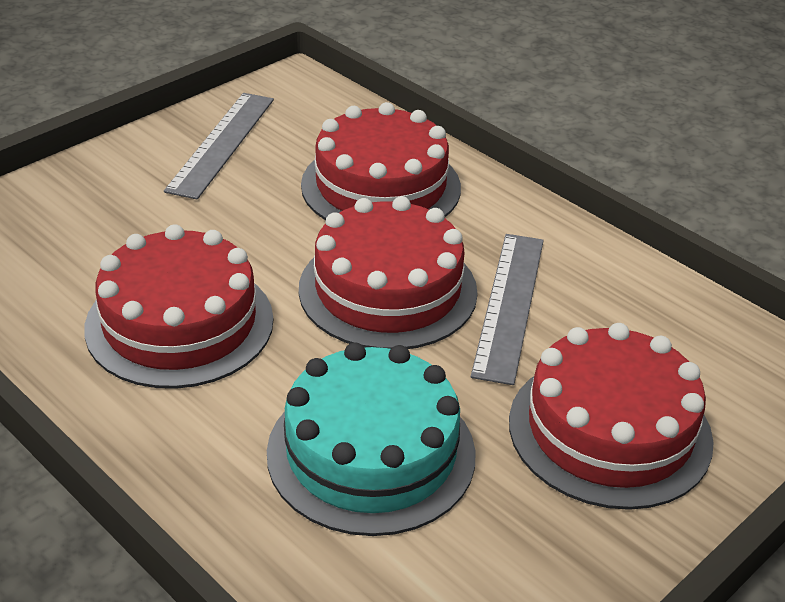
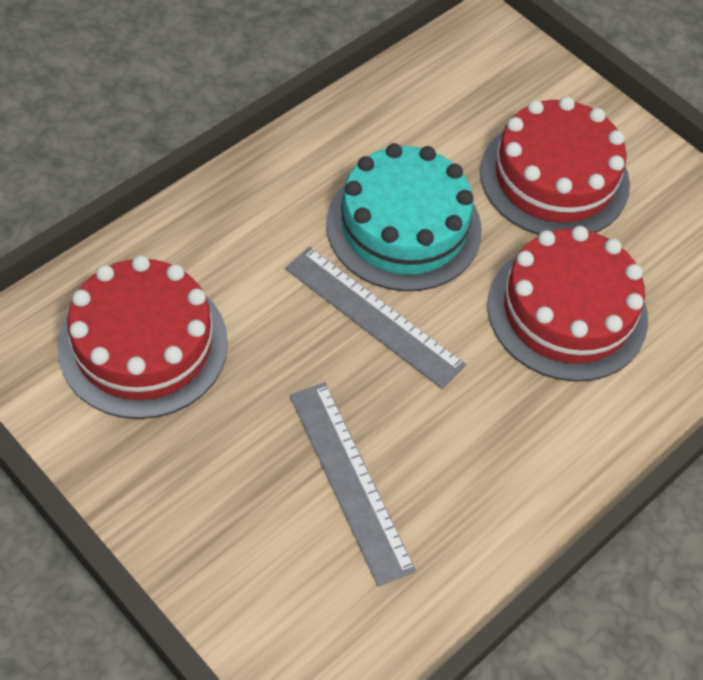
red cake: [84,224,273,389] [299,196,478,349] [301,102,461,220] [509,323,714,510] = 4 -> [58,255,228,419] [480,97,630,235] [488,226,648,382] = 3

